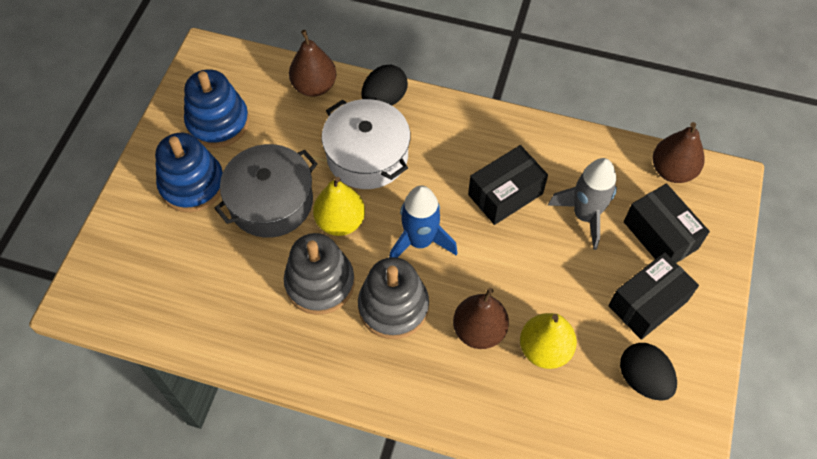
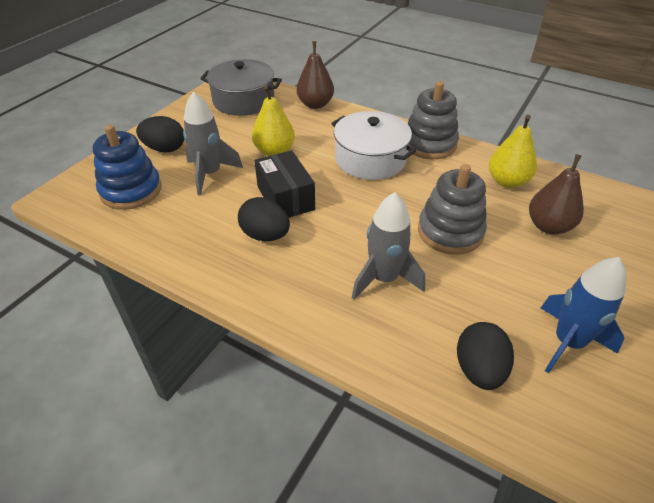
black box: [468,145,548,225] [609,252,699,340] [624,183,710,263] = 3 -> [254,150,315,218] = 1
black egg: [362,65,408,105] [620,343,677,401] = 2 -> [136,116,184,153] [238,197,290,241] [457,322,514,390] = 3
blue stacking toy: [155,133,223,212] [184,69,249,148] = 2 -> [93,125,162,210] = 1
brown pear: [289,30,337,97] [453,288,509,349] [653,122,705,183] = 3 -> [296,41,334,109] [529,154,584,235] = 2
grey rocket: [548,158,617,250] = 1 -> [183,91,243,196] [352,192,425,300] = 2

